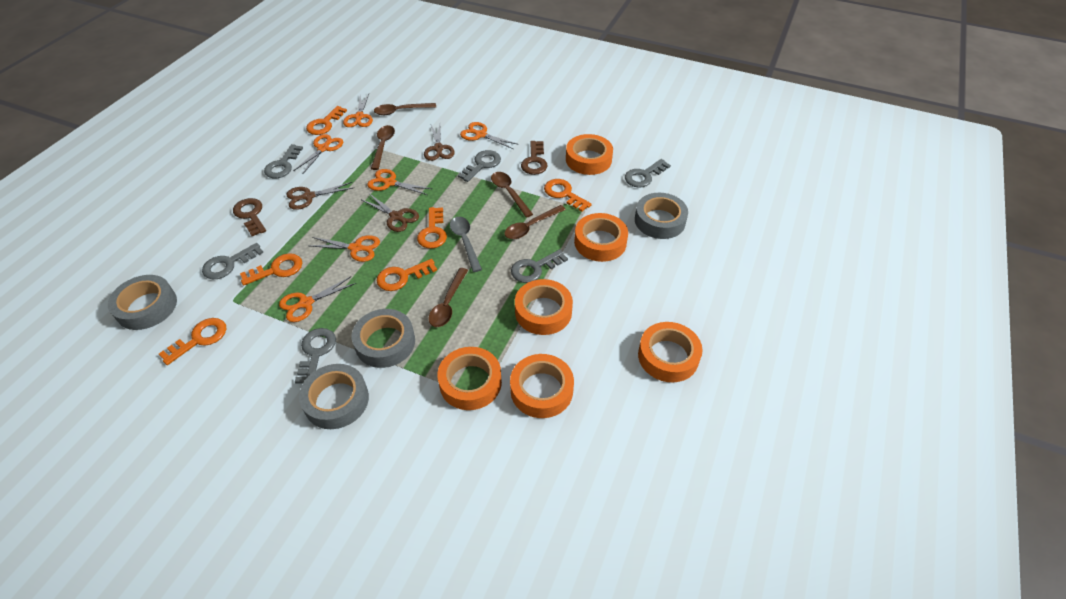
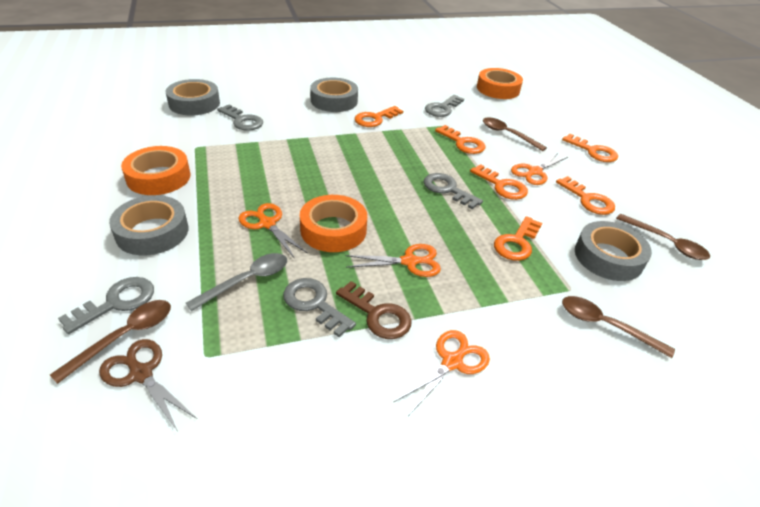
brown key: [233,198,266,236] [521,141,548,175] = 2 -> [336,281,412,339] = 1
brown scissors: [286,182,353,210] [362,194,419,232] [424,124,455,161] = 3 -> [99,339,197,430] = 1
brown spoon: [371,125,395,170] [374,103,436,115] [429,268,468,327] [491,172,533,218] [504,205,566,239] = 5 -> [50,300,171,384] [483,117,547,151] [562,296,675,358] [616,214,710,260] = 4
grey key: [202,243,264,279] [264,144,303,178] [295,328,336,383] [458,150,501,182] [511,249,568,283] [625,159,671,188] = 6 -> [58,277,154,334] [217,105,263,131] [283,278,356,337] [424,173,483,209] [425,95,464,117] = 5
orange scissors: [279,276,356,322] [294,134,343,173] [311,235,380,262] [343,94,373,127] [367,169,432,195] [460,122,519,149] = 6 -> [239,203,307,259] [345,244,441,277] [393,330,490,416] [511,153,568,185] = 4
orange tape: [437,347,502,410] [510,354,574,418] [515,279,573,335] [566,134,613,175] [574,213,628,262] [638,322,703,382] = 6 -> [121,146,191,195] [300,195,367,252] [477,68,523,99] = 3

